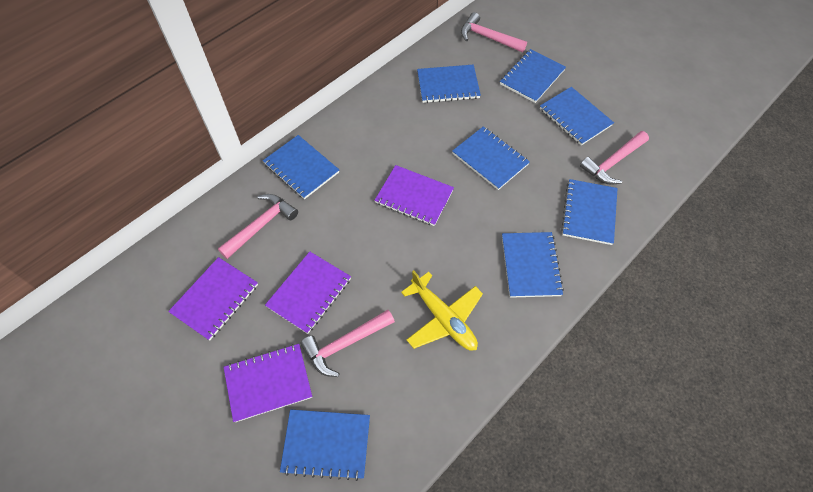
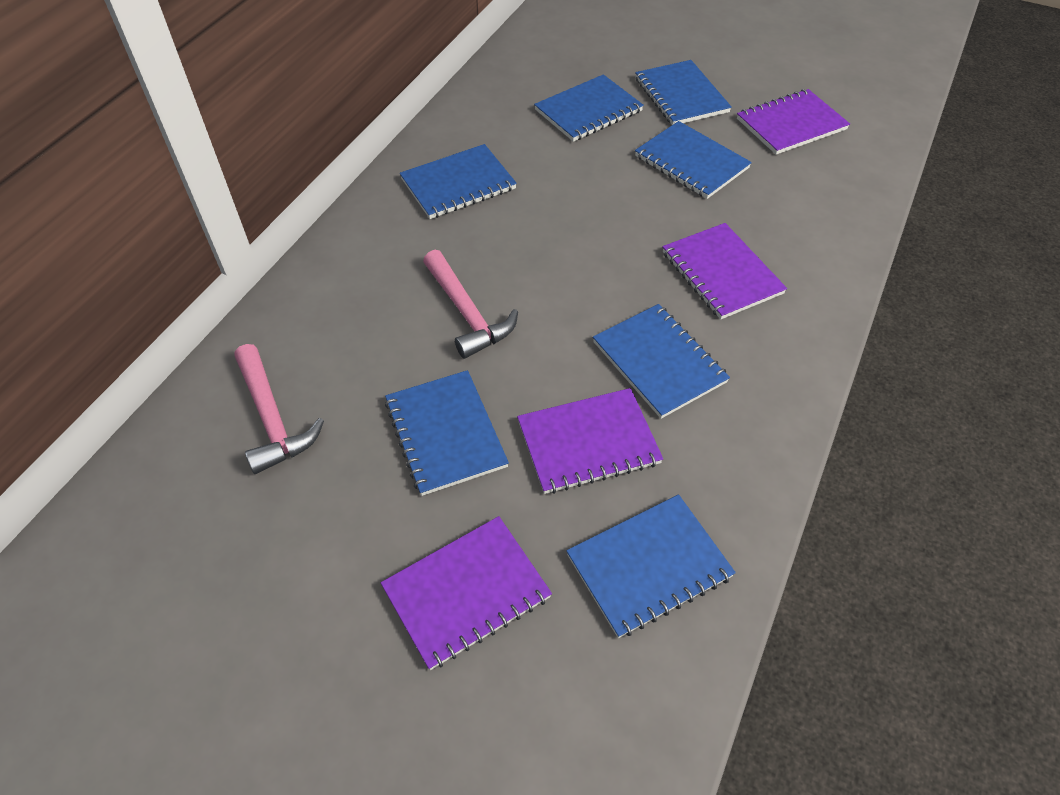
blue notebook: [263,135,339,199] [280,410,370,481] [417,65,481,103] [452,126,530,190] [500,49,566,103] [502,232,564,298] [540,87,614,145] [561,179,618,245] = 8 -> [385,370,509,496] [400,144,517,219] [534,74,644,142] [566,495,736,638] [593,304,730,419] [635,60,732,125] [635,121,752,199] = 7
pink hammer: [218,194,298,259] [300,310,395,377] [461,12,527,52] [580,131,649,184] = 4 -> [234,344,324,474] [423,250,518,359] = 2
yellow plane: [401,270,483,351] = 1 -> none = 0

